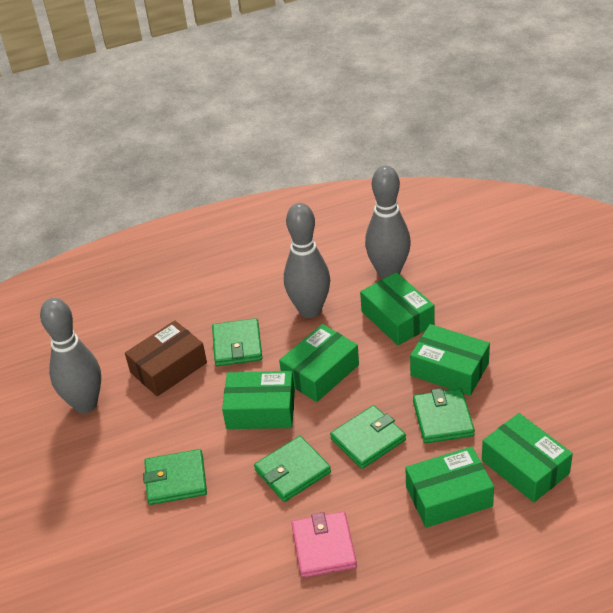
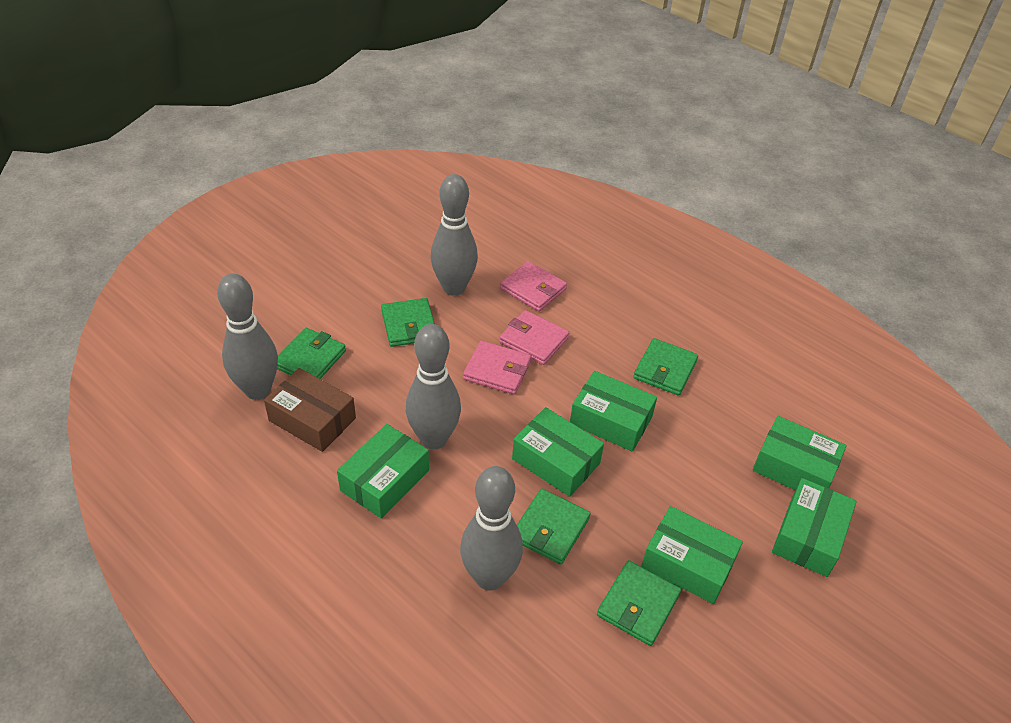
grey bowling pin: [40,298,101,414] [284,203,330,318] [365,166,411,279] = 3 -> [217,274,278,400] [406,324,461,450] [431,174,478,296] [460,466,523,591] = 4
pink wallet: [291,511,357,578] = 1 -> [463,341,532,395] [499,310,569,365] [500,261,567,312] = 3

